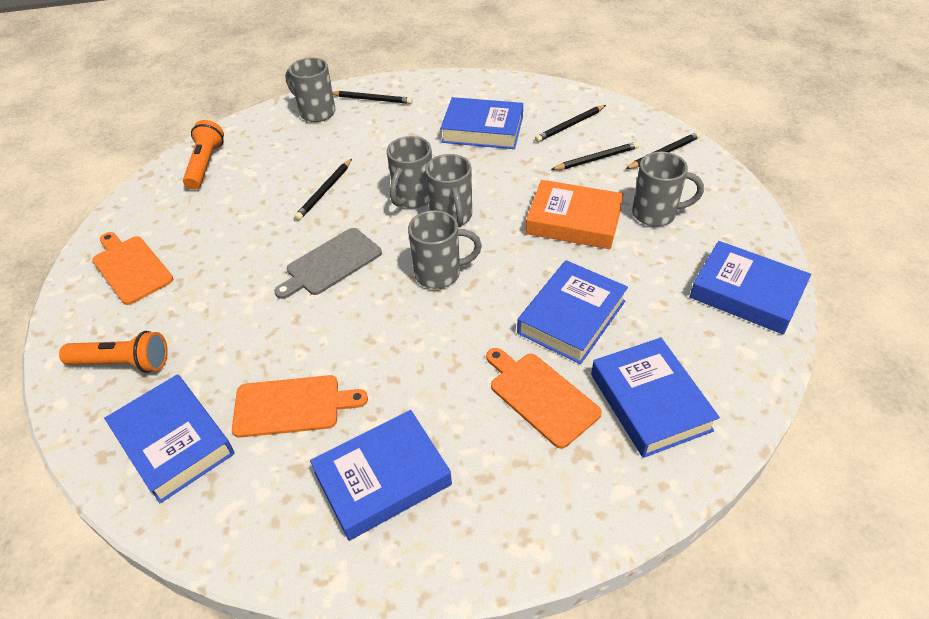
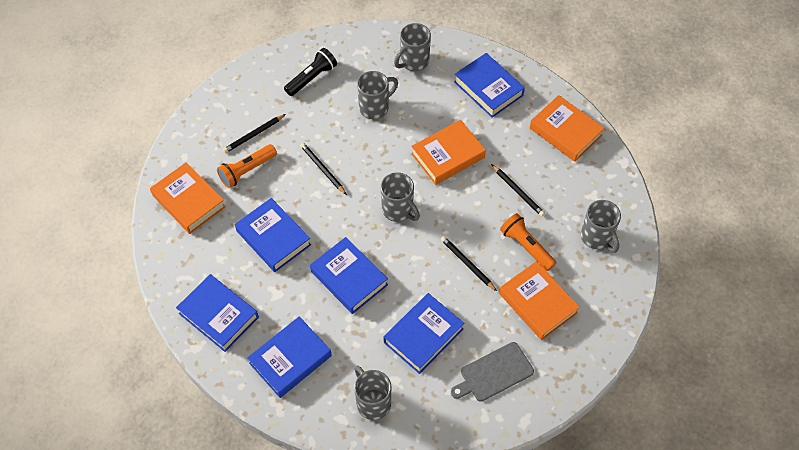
black flashlight: none = 0 -> [284,48,337,96] = 1
black pencil: [295,159,352,220] [333,91,413,104] [535,105,606,142] [551,141,639,170] [626,132,701,169] = 5 -> [223,114,286,153] [300,143,347,195] [441,236,497,291] [491,164,545,217] = 4
orange book: [526,180,624,249] = 1 -> [150,162,226,234] [411,120,486,185] [499,261,580,340] [530,95,605,162] = 4
orange cutting board: [92,232,173,305] [232,375,368,438] [486,348,602,449] = 3 -> none = 0

